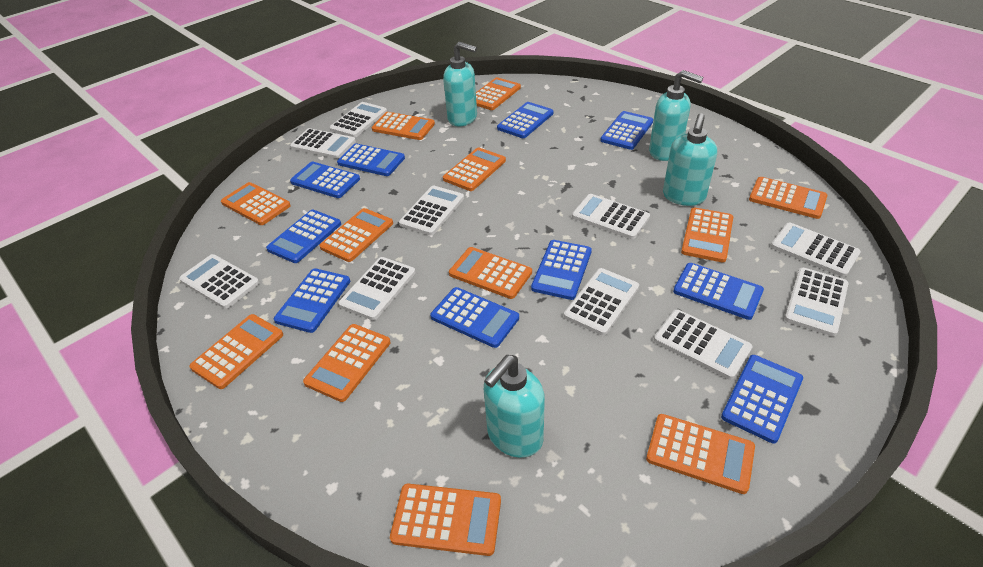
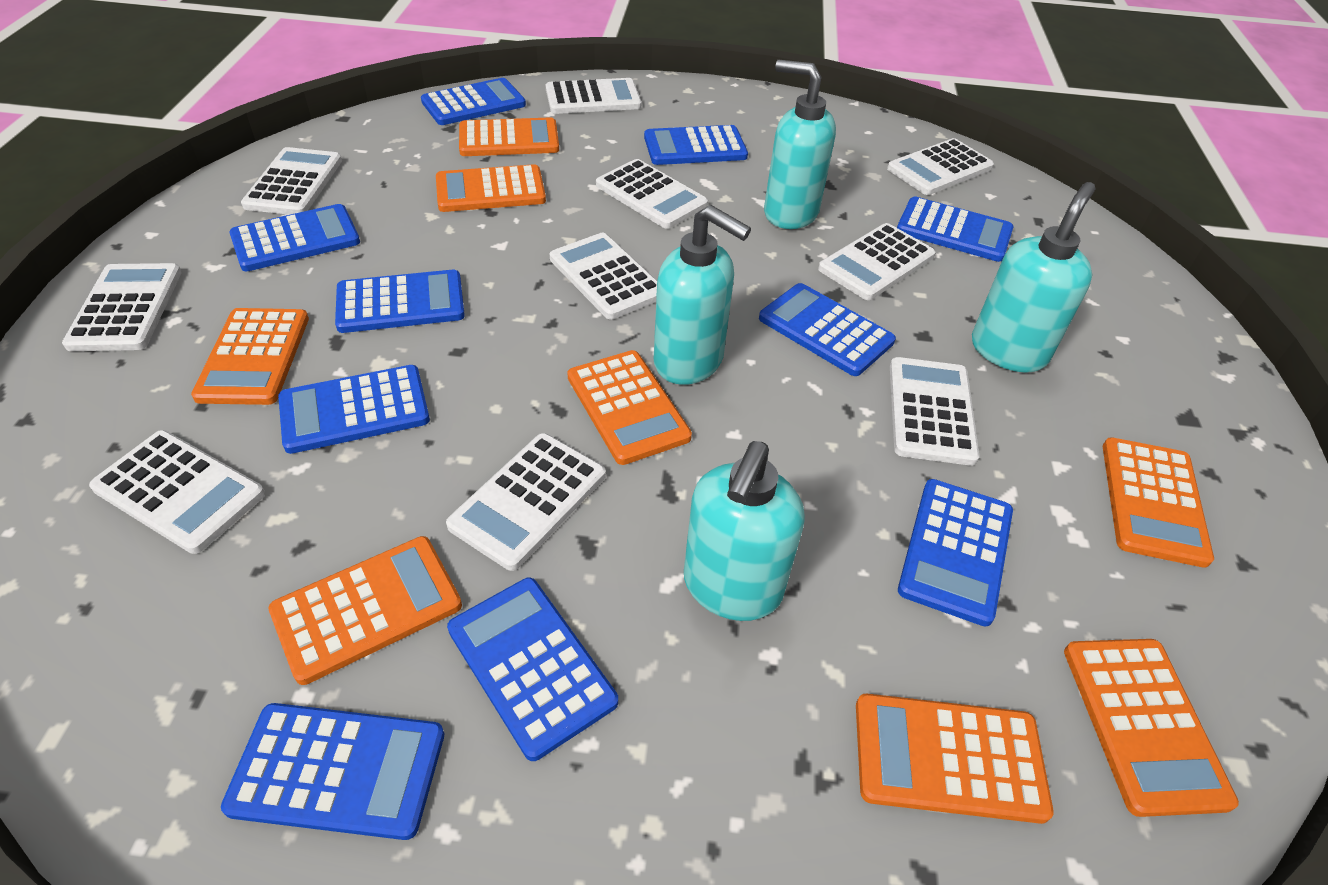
orange calculator: [189,314,283,389] [221,182,291,225] [303,324,391,402] [319,208,393,262] [372,112,435,140] [390,484,501,556] [443,147,506,191] [449,247,532,299] [476,77,521,110] [646,414,755,494] [681,207,733,262] [749,177,828,219] = 12 -> [191,308,309,405] [268,536,462,685] [436,164,546,212] [459,117,559,156] [567,350,692,465] [856,694,1054,824] [1064,639,1239,817] [1103,437,1214,568] = 8

